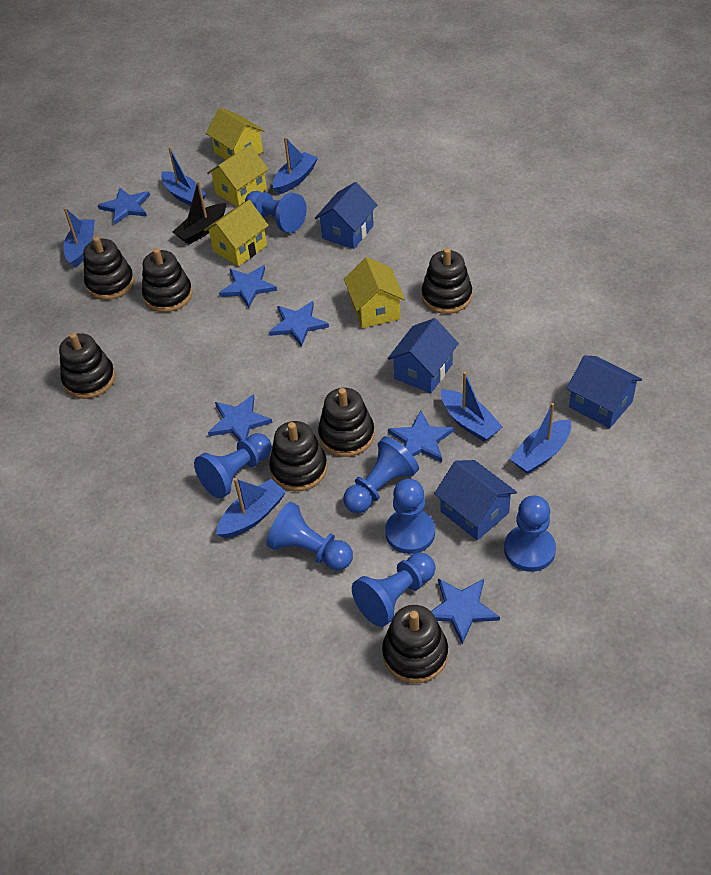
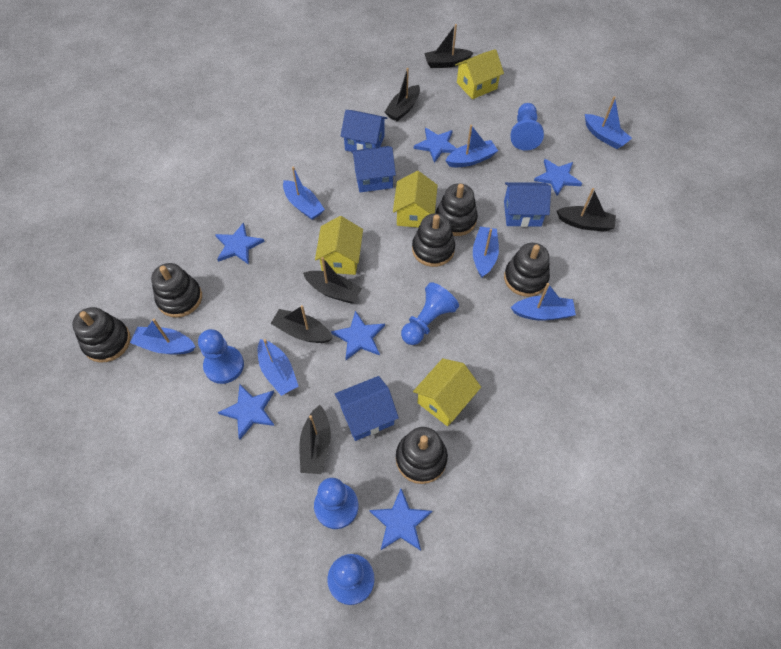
black boat: [173,181,226,245] = 1 -> [270,305,333,343] [299,405,331,474] [303,257,362,303] [385,68,420,121] [424,24,474,68] [557,188,616,232] = 6
black stacking toy: [59,333,115,399] [83,236,134,300] [142,248,193,312] [269,421,327,491] [318,388,375,457] [382,605,448,683] [422,248,472,314] = 7 -> [72,307,131,363] [151,263,202,318] [396,427,448,484] [412,213,455,267] [436,183,478,236] [504,243,550,297] = 6
blue boat: [64,208,95,268] [161,147,206,206] [216,478,286,538] [273,137,318,195] [441,372,503,442] [510,403,571,474] = 6 -> [130,319,196,354] [258,339,299,396] [283,166,325,220] [445,125,498,167] [473,227,499,278] [511,283,576,321] [585,96,632,149] = 7
blue pawn: [194,433,272,499] [245,191,307,233] [266,502,353,570] [343,436,419,513] [352,553,435,627] [385,479,435,554] [504,495,556,572] = 7 -> [198,329,244,384] [314,478,359,529] [327,554,375,605] [401,282,459,345] [511,103,544,151] = 5

